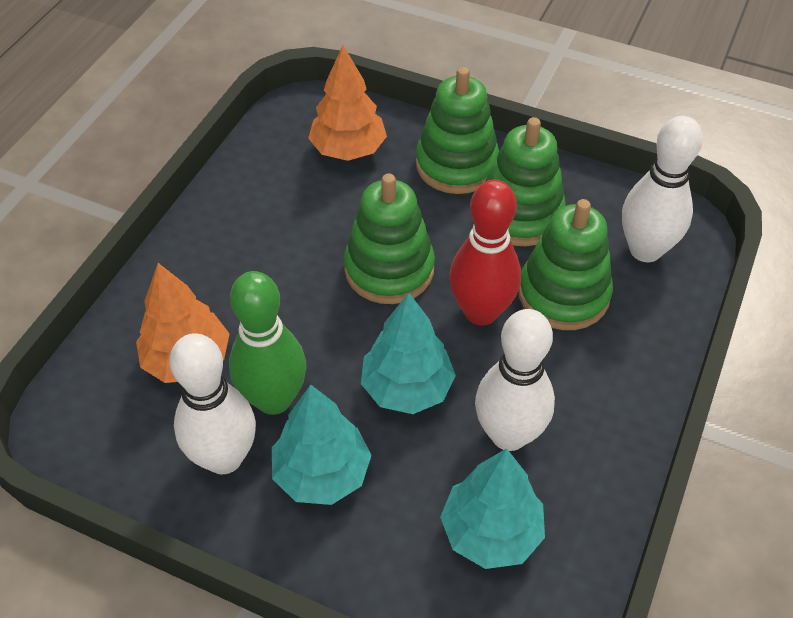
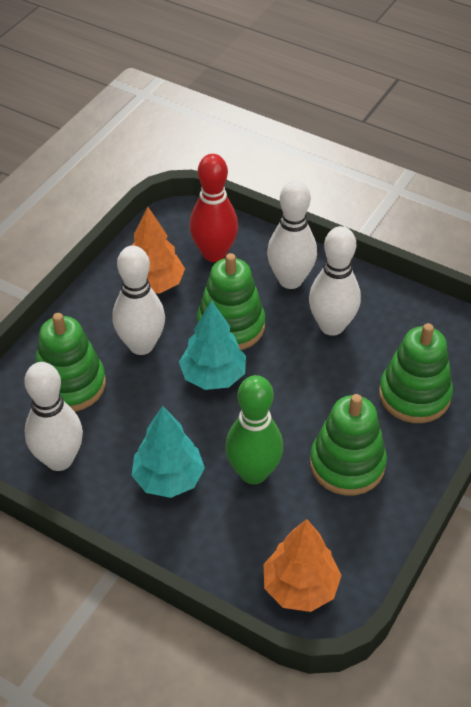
turquoise tree: [272,384,372,505] [361,293,456,414] [440,448,545,569] = 3 -> [131,406,205,498] [179,300,246,390] = 2
white bowling pin: [169,333,256,474] [475,309,555,451] [622,116,703,262] = 3 -> [24,362,83,471] [113,245,165,355] [267,180,317,289] [309,226,361,336] = 4

